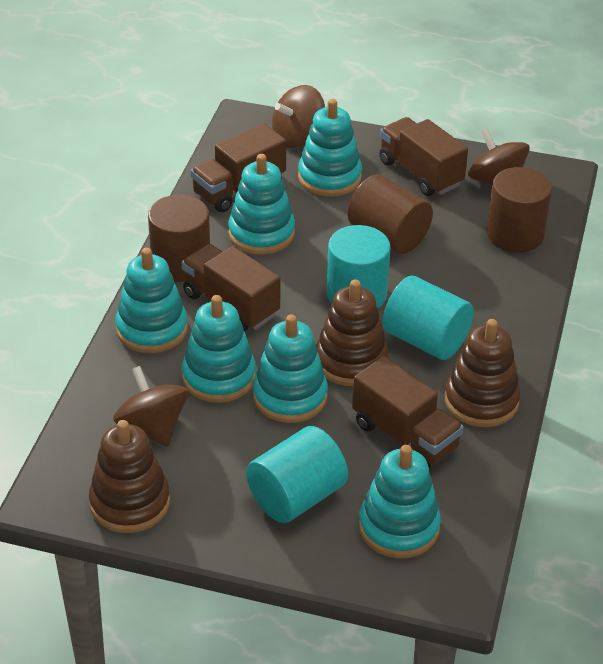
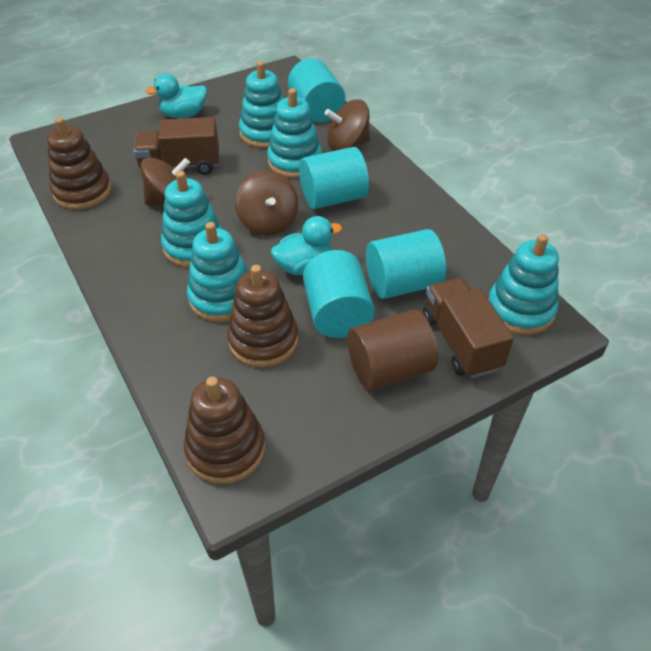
brown cylinder: [148,195,210,282] [348,174,433,254] [487,167,552,252] = 3 -> [347,309,438,391] = 1
brown truck: [182,244,281,332] [190,123,286,212] [352,356,464,469] [379,117,468,196] = 4 -> [134,117,219,175] [423,278,514,378] = 2
turquoise cylinder: [246,426,348,523] [327,225,391,308] [383,276,474,360] = 3 -> [288,58,345,123] [299,147,369,209] [303,250,375,338] [366,229,446,299] = 4
turquoise duck: none = 0 -> [145,73,207,118] [271,216,342,275] = 2
turquoise stacking toy: [115,248,188,353] [182,295,256,403] [228,154,295,254] [253,314,328,423] [298,99,362,197] [359,445,441,559] = 6 -> [161,171,222,267] [187,222,249,322] [239,61,284,148] [267,88,322,178] [488,234,559,335] = 5

